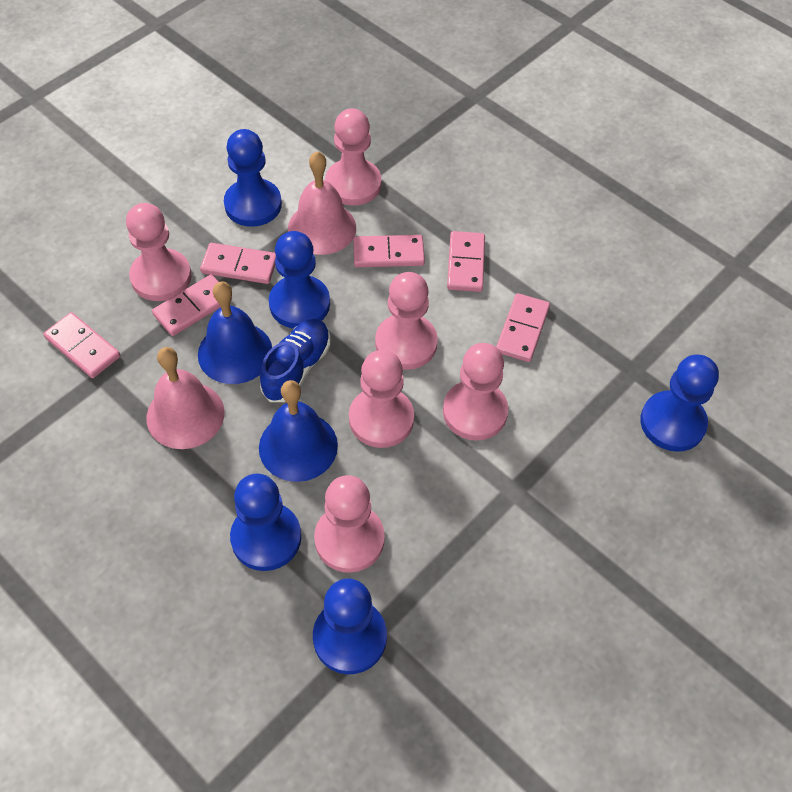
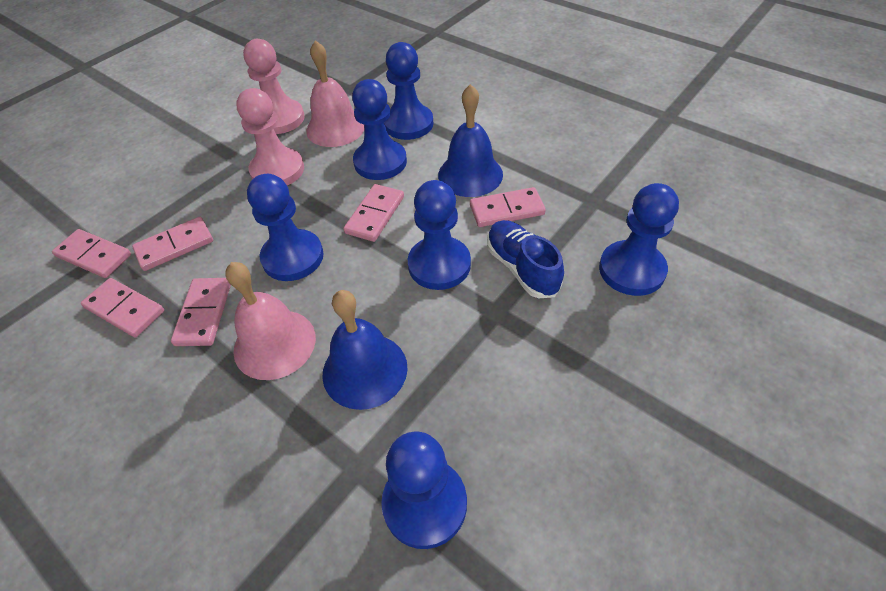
blue pawn: [224,129,282,227] [230,474,301,571] [269,231,330,329] [313,579,387,674] [640,354,719,452] = 5 -> [247,174,324,281] [352,79,407,180] [381,432,467,549] [384,42,433,140] [408,180,471,290] [599,183,679,296] = 6
pink pawn: [126,203,192,301] [314,475,385,573] [325,108,381,206] [349,350,414,448] [375,272,438,370] [443,343,508,440] = 6 -> [236,88,304,186] [243,39,305,134] = 2

